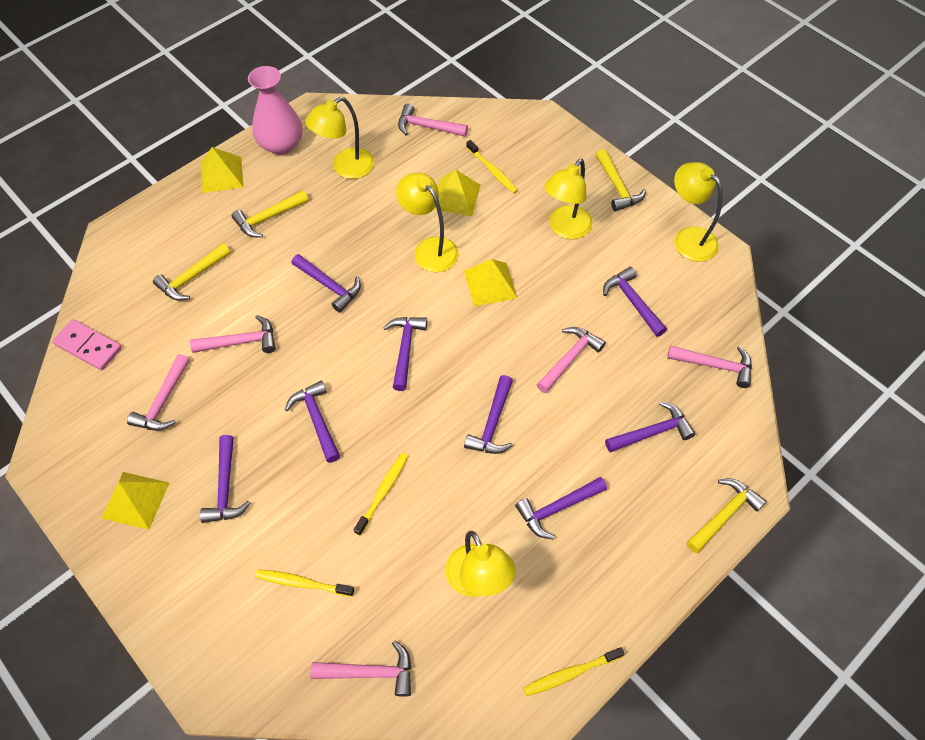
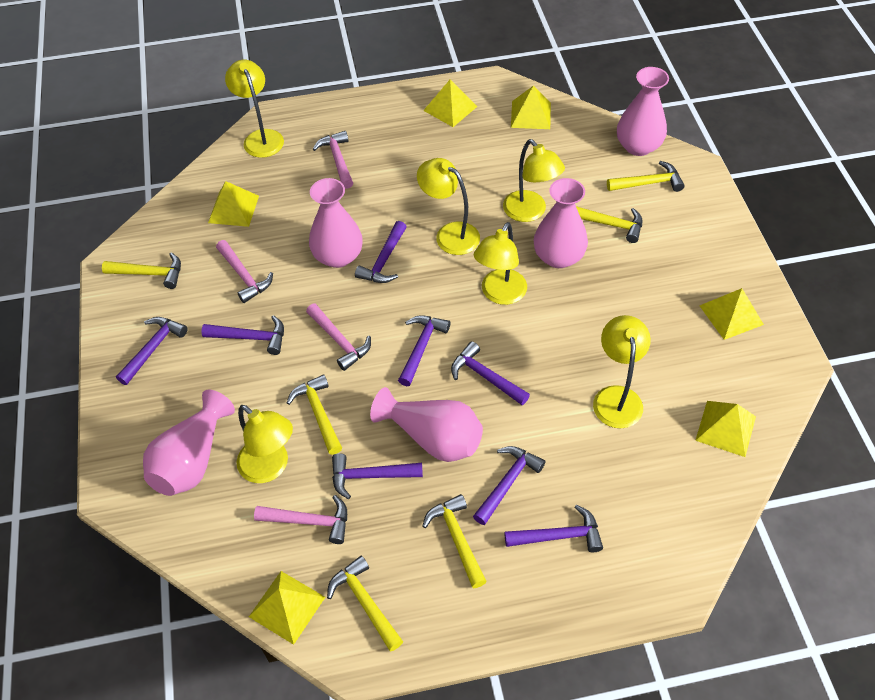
pink domino: [52,319,122,370] = 1 -> none = 0
pink hammer: [127,354,190,431] [190,315,276,353] [310,640,411,697] [398,104,468,137] [536,327,606,393] [667,345,752,388] = 6 -> [216,240,273,303] [254,495,347,544] [306,303,371,371] [313,131,353,189] = 4
pink vase: [248,66,302,155] = 1 -> [143,390,235,496] [309,178,363,268] [370,387,483,462] [534,178,588,268] [617,67,669,156] = 5
yellow hammer: [153,243,230,301] [232,190,309,237] [596,149,646,212] [687,478,767,553] = 4 -> [102,252,181,289] [287,374,342,455] [327,556,403,651] [422,494,487,588] [576,206,642,243] [607,161,685,192] = 6
yellow lamp: [305,97,374,179] [396,173,459,272] [445,531,516,597] [544,159,593,239] [674,162,723,262] = 5 -> [225,60,284,158] [236,405,293,483] [417,158,480,255] [474,222,527,305] [503,139,565,222] [593,315,651,428] = 6
yellow pyramid: [102,472,169,530] [201,147,244,193] [434,170,481,216] [464,259,517,306] = 4 -> [208,181,259,227] [249,571,325,645] [423,79,478,127] [511,86,551,129] [695,401,756,457] [700,288,764,340] = 6
yellow toothbrush: [255,570,354,597] [354,452,408,536] [466,140,518,194] [523,647,624,696] = 4 -> none = 0

